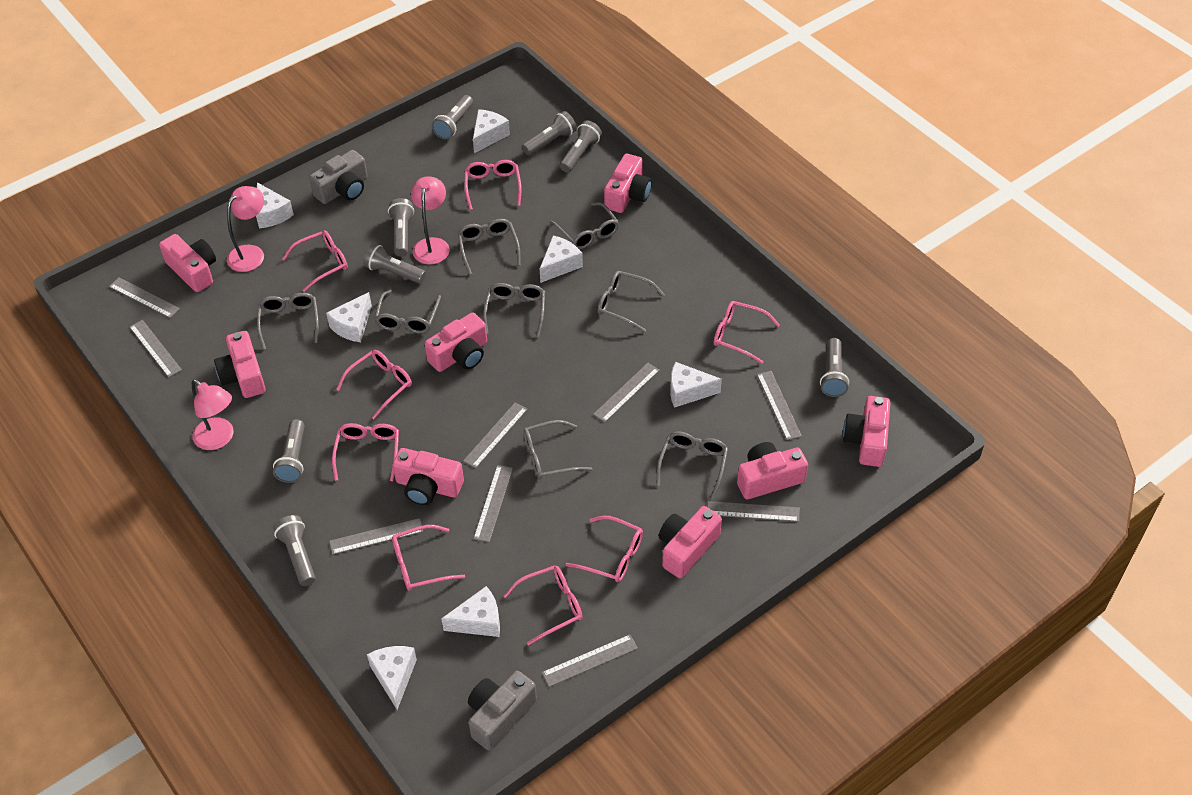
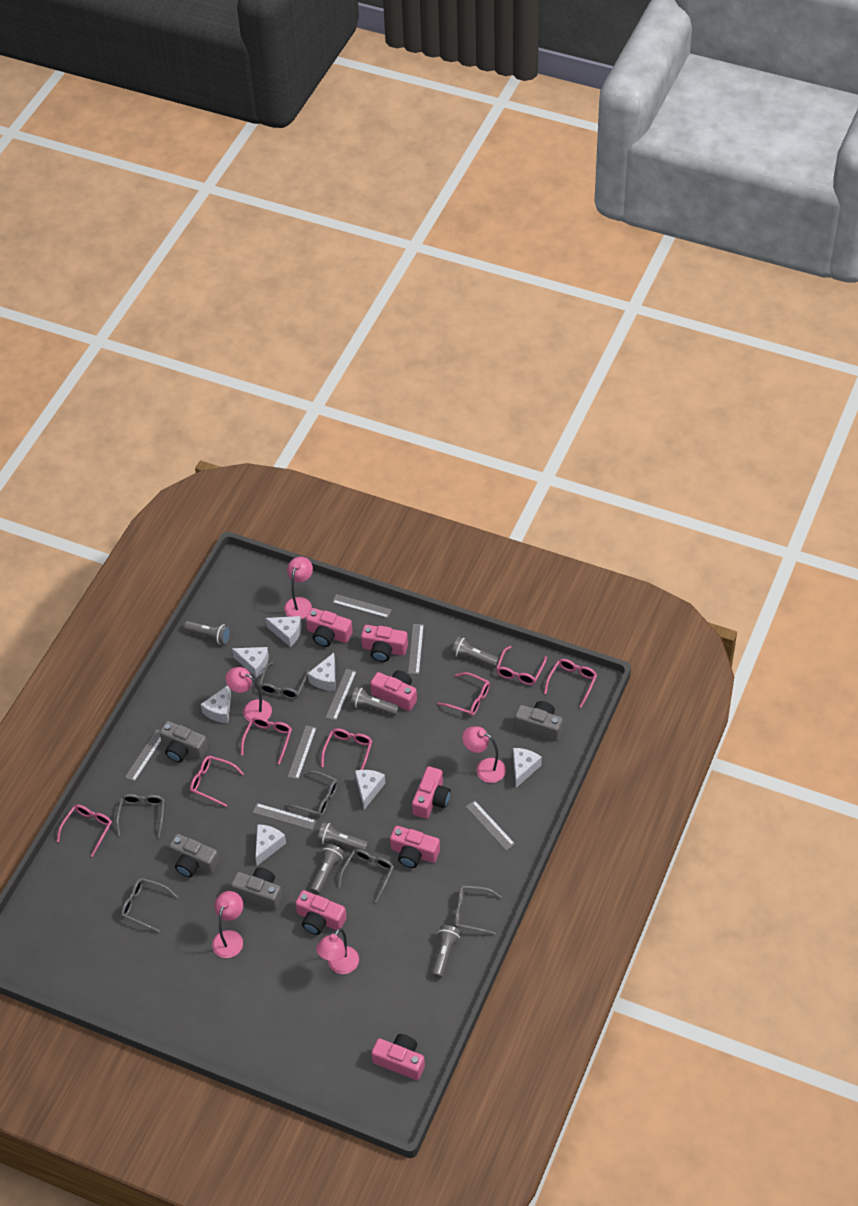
grey camera: [309,150,368,204] [468,671,537,750] = 2 -> [159,721,208,763] [169,834,219,877] [231,867,282,910] [515,701,563,741] = 4
grey flashlight: [273,419,305,483] [273,515,316,586] [363,243,426,284] [388,198,414,256] [432,95,473,139] [522,111,577,155] [560,120,602,172] [820,338,849,397] = 8 -> [184,621,231,645] [310,844,344,894] [317,822,368,851] [350,687,399,715] [432,925,461,978] [452,637,499,667] = 6
grey glasses: [257,293,319,350] [374,290,441,334] [458,219,521,275] [483,283,545,337] [523,420,592,480] [550,202,619,249] [598,271,665,332] [656,432,728,499] = 8 -> [116,794,165,838] [121,878,178,932] [259,662,309,699] [285,771,338,816] [338,849,394,903] [455,885,502,935] = 6
grey ruler: [109,277,180,318] [130,320,182,377] [329,518,423,555] [463,402,528,468] [473,465,513,542] [542,634,638,687] [593,363,660,422] [707,501,799,522] [757,371,802,440] = 9 -> [125,729,161,782] [253,803,316,830] [288,725,316,779] [326,669,357,720] [332,594,392,618] [408,624,424,674] [466,800,515,850] = 7
pink camera: [159,234,216,292] [214,331,266,398] [392,448,464,505] [425,312,487,372] [604,154,652,213] [659,506,722,578] [737,442,808,499] [843,396,891,467] = 8 -> [295,890,347,935] [306,608,353,647] [361,625,408,662] [370,670,417,711] [371,1034,425,1080] [390,826,440,868] [412,766,451,819] = 7
pink glasses: [282,230,348,292] [332,423,399,481] [336,350,412,419] [392,525,465,591] [465,160,521,210] [504,565,583,645] [565,516,643,582] [714,301,780,364] = 8 -> [57,805,112,857] [190,756,244,807] [241,717,292,764] [321,728,372,770] [438,672,490,716] [496,646,547,685] [544,659,597,708] = 7
pink lamp: [192,379,233,450] [227,186,264,272] [411,176,450,265] = 3 -> [212,891,243,958] [226,667,272,722] [284,557,313,619] [316,928,359,974] [462,726,506,783] = 5

